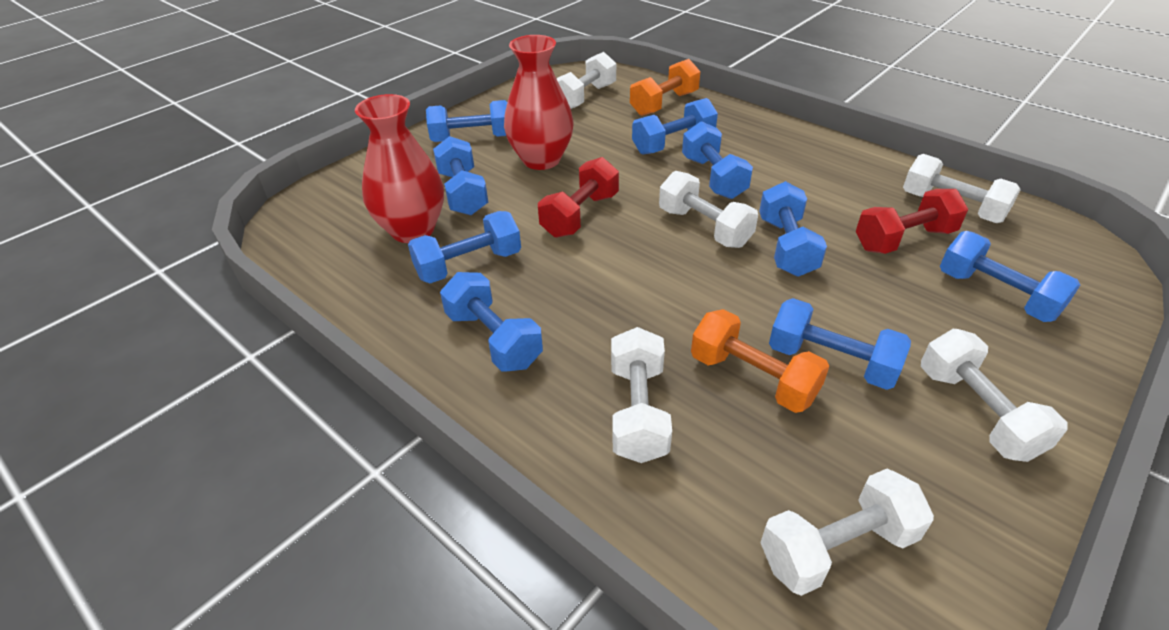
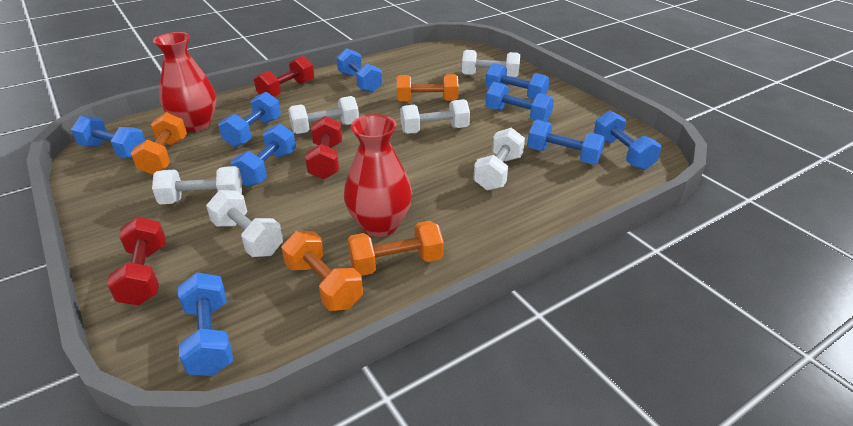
orange dumbbell: [630,59,700,116] [691,309,829,413] = 2 -> [131,112,187,175] [281,231,363,311] [348,221,444,276] [397,74,459,102] = 4
red dumbbell: [538,157,619,238] [856,189,968,254] = 2 -> [107,217,166,305] [254,56,314,97] [305,116,342,179] = 3

